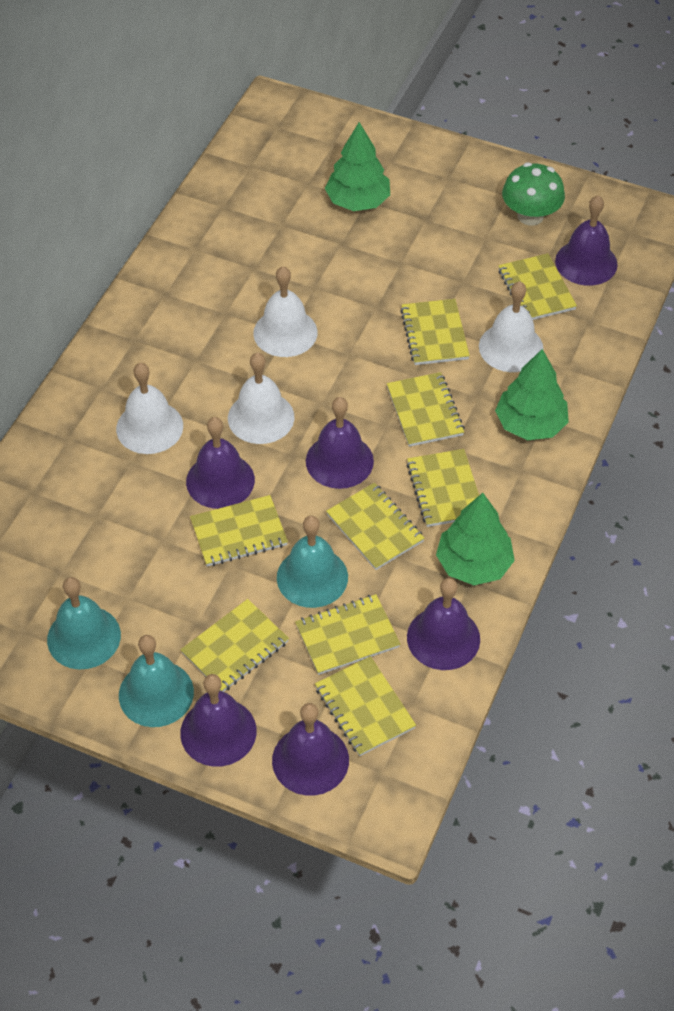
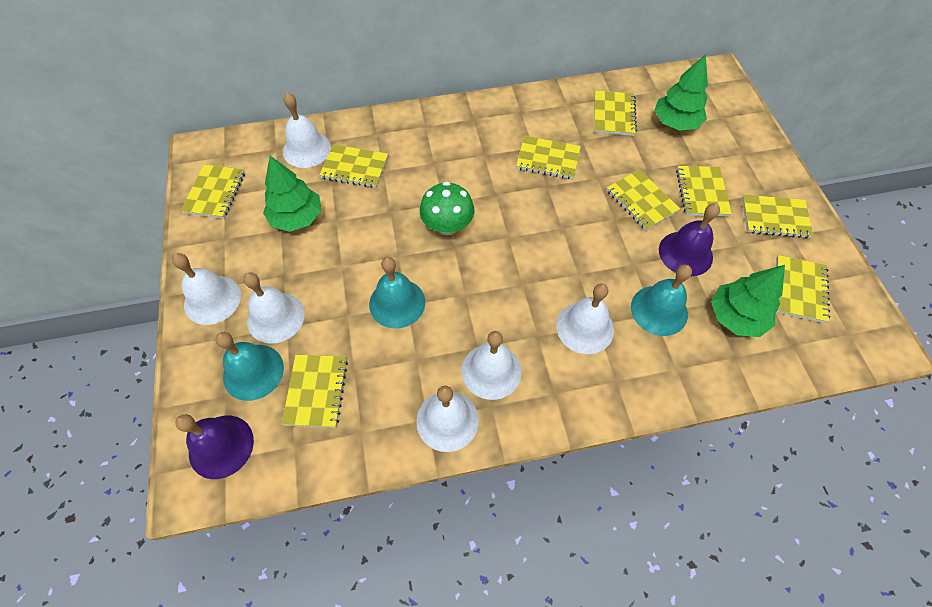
purple bell: [180,674,257,767] [186,417,255,509] [272,703,349,796] [306,397,374,489] [407,578,480,670] [555,195,618,286] = 6 -> [175,414,254,479] [659,203,720,276] = 2
white bell: [116,363,183,454] [228,353,294,444] [253,266,318,357] [479,281,544,372] = 4 -> [172,253,241,325] [244,272,305,344] [283,93,331,168] [416,385,479,452] [462,331,522,400] [556,283,614,354] = 6

